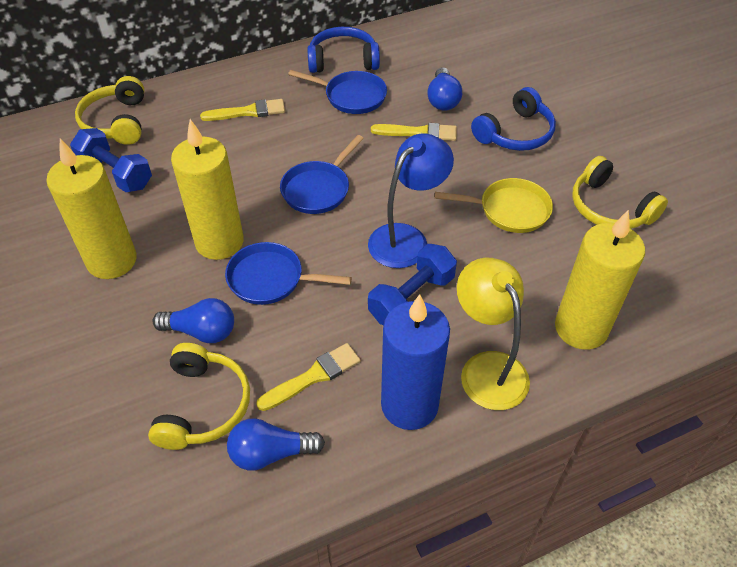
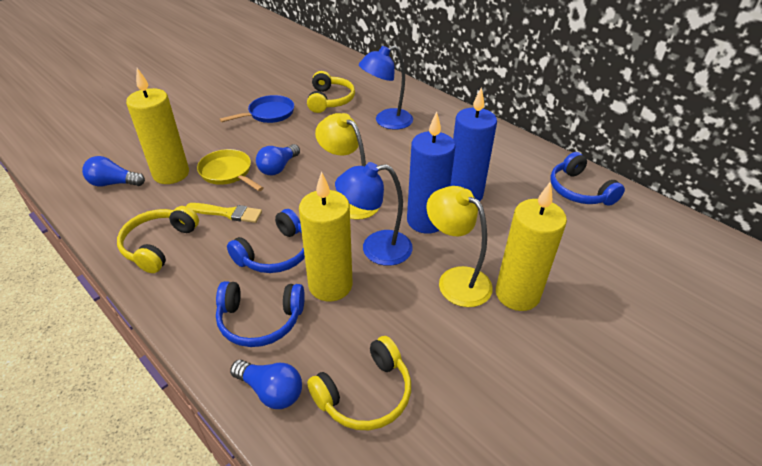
blue candle: [381,294,450,430] = 1 -> [407,111,456,234] [450,87,497,201] = 2
blue dumbbell: [70,128,152,192] [368,244,457,325] = 2 -> none = 0
blue headphones: [307,27,380,73] [471,87,556,151] = 2 -> [216,281,305,347] [227,209,305,273] [550,152,625,206] = 3
blue lamp: [368,133,454,268] = 1 -> [335,162,413,266] [359,46,413,130] = 2
blue pan: [225,242,352,305] [280,135,364,214] [288,70,387,114] = 3 -> [220,95,294,123] = 1
yellow brush: [200,99,285,121] [256,343,361,411] [371,123,457,141] = 3 -> [186,203,262,223] = 1
yellow lamp: [457,258,530,410] = 1 -> [315,113,380,220] [426,186,493,307] = 2

